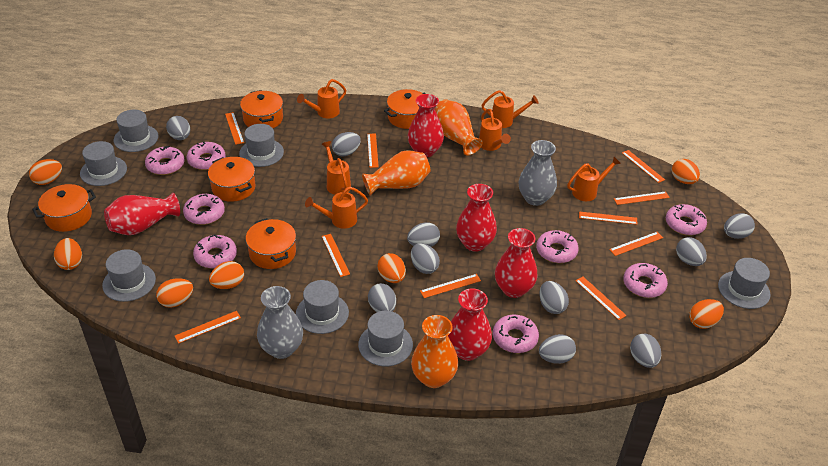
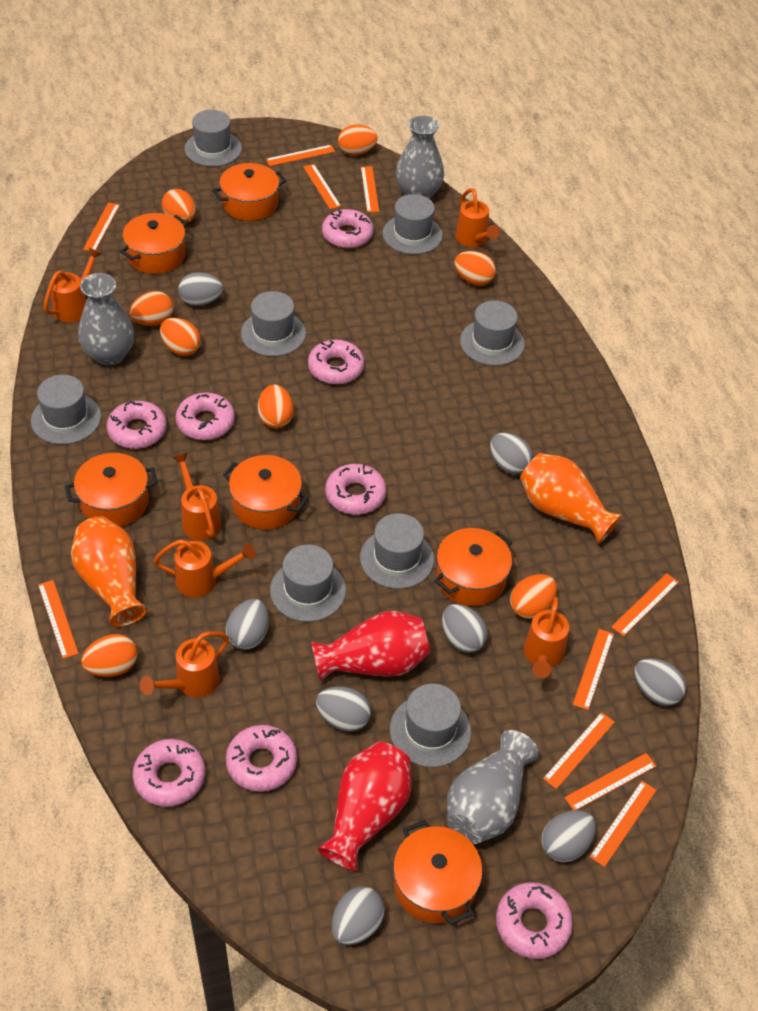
grey egg: [166,116,190,140] [332,132,361,156] [368,283,396,312] [407,223,440,247] [411,243,440,274] [539,281,569,314] [539,334,576,364] [630,334,661,368] [676,237,707,266] [724,213,755,239] = 10 -> [178,272,223,306] [226,599,269,650] [316,687,371,732] [332,887,385,945] [442,604,488,653] [490,433,533,475] [541,810,596,863] [634,658,686,706] = 8
grey hat: [80,141,127,186] [102,249,156,302] [114,110,158,152] [239,124,284,167] [296,280,349,334] [358,311,413,366] [718,258,770,309] = 7 -> [31,375,101,445] [184,110,242,167] [241,291,306,357] [270,545,346,622] [360,513,434,589] [383,194,443,254] [390,684,471,767] [460,300,525,366] = 8
grey vase: [257,286,303,359] [519,140,557,206] = 2 -> [78,273,134,366] [396,115,444,199] [447,730,539,844] = 3
orange egg: [29,159,62,185] [54,238,82,270] [156,278,193,308] [209,261,244,289] [377,253,406,283] [672,159,700,184] [689,299,724,329] = 7 -> [81,634,138,677] [129,291,173,326] [160,318,201,356] [162,189,196,224] [258,384,294,429] [338,124,378,155] [454,251,496,286] [510,574,557,619] = 8
orange pot: [32,184,96,232] [208,157,256,202] [240,90,283,128] [246,218,296,269] [384,89,426,129] = 5 -> [65,453,158,527] [120,213,188,274] [212,163,286,221] [223,455,309,530] [393,820,482,925] [434,528,513,606] = 6
orange vase: [362,150,431,196] [411,315,458,388] [435,99,483,155] = 3 -> [71,516,148,627] [520,453,622,544] = 2
red vase: [104,193,180,235] [408,94,444,157] [448,288,492,361] [456,184,497,252] [495,228,538,298] = 5 -> [311,611,430,681] [317,742,412,871] = 2

